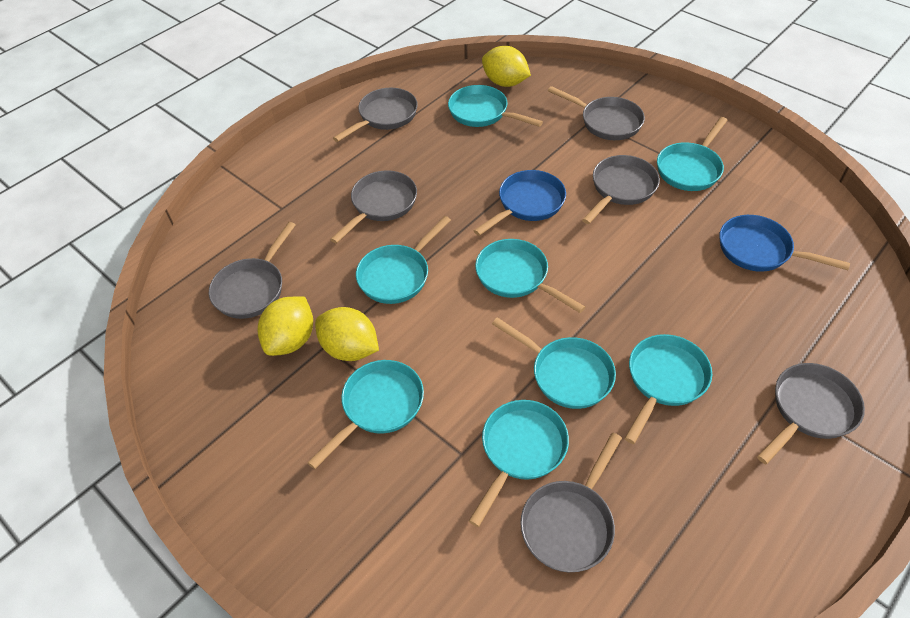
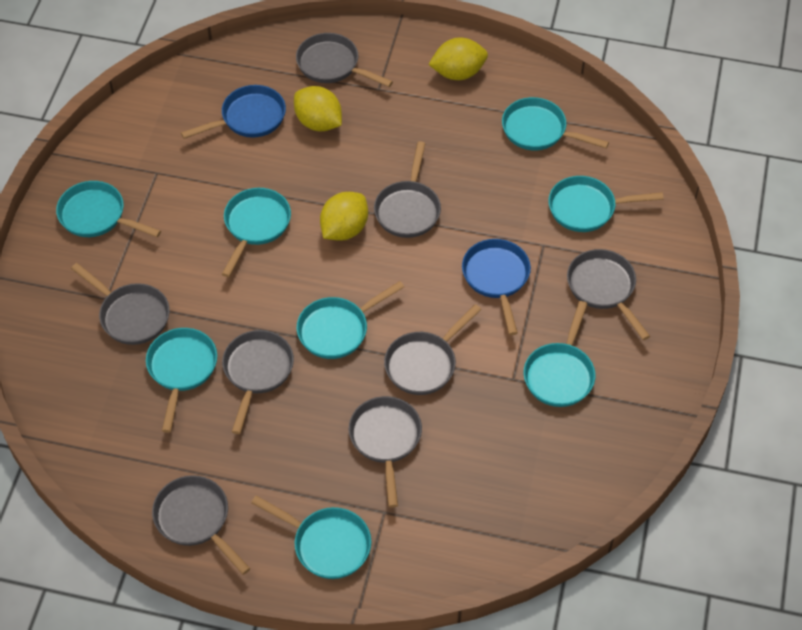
grey pan: [209,222,295,319] [330,170,417,244] [333,88,418,142] [520,433,622,572] [548,86,645,140] [582,155,660,224] [757,363,865,464] = 7 -> [71,263,170,345] [152,475,251,575] [222,330,294,434] [296,33,393,87] [349,396,422,508] [374,141,441,238] [384,304,481,395] [567,249,650,340] = 8

